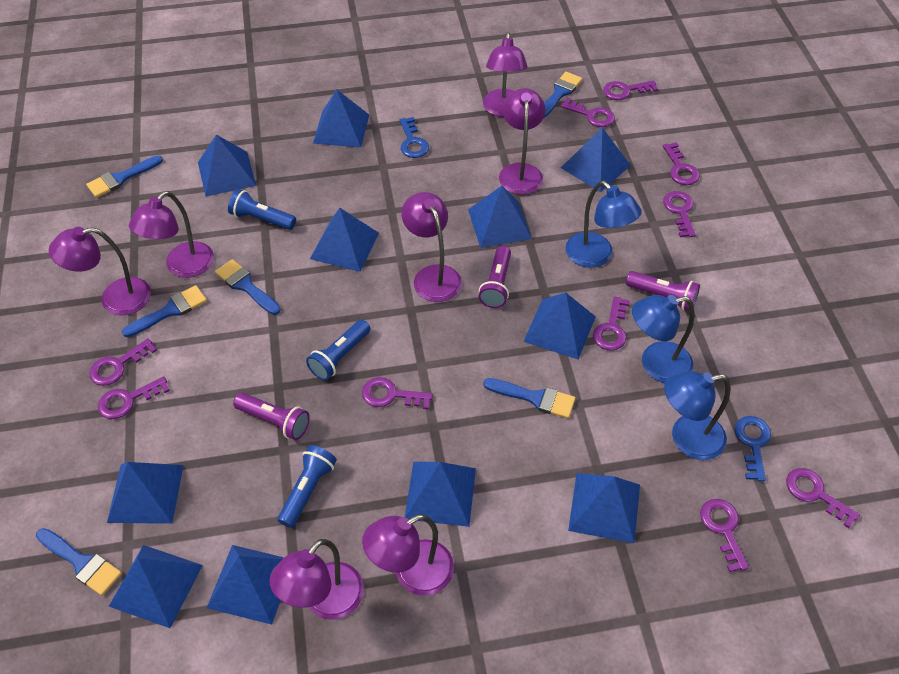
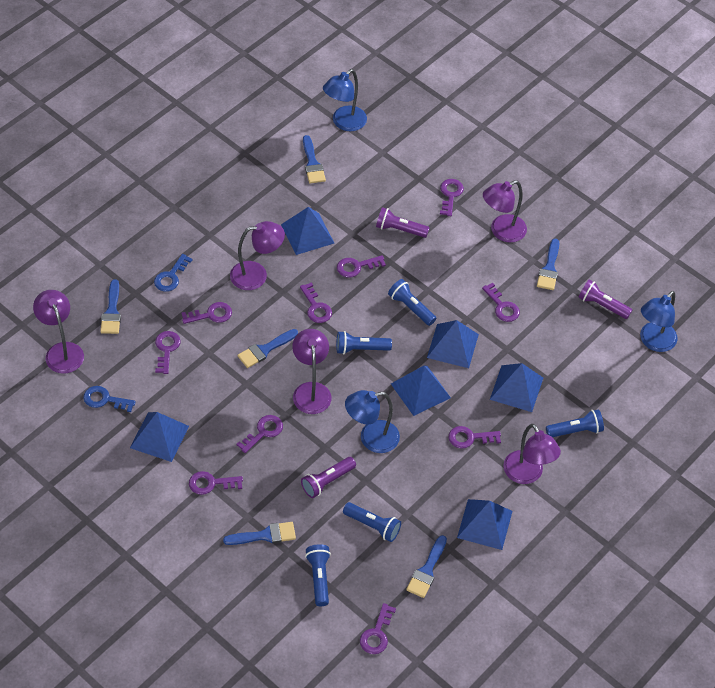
blue flashlight: [228,189,296,230] [278,445,337,528] [306,319,370,381] = 3 -> [305,544,331,606] [336,331,392,354] [343,502,401,542] [388,279,436,326] [546,409,604,437] = 5
blue pyramid: [107,462,184,524] [109,545,203,628] [198,135,256,197] [207,545,284,625] [310,208,379,272] [313,89,369,148] [405,462,476,527] [468,186,532,248] [523,292,596,360] [561,127,631,192] [568,473,640,543] = 11 -> [130,412,189,462] [281,207,334,255] [391,365,451,416] [427,320,479,368] [457,499,513,550] [490,363,543,412] = 6
purple lamp: [49,227,151,316] [129,191,214,278] [270,539,364,620] [362,514,454,596] [401,192,462,302] [483,32,528,117] [499,88,545,195] = 7 -> [33,290,84,373] [230,221,285,290] [292,329,331,414] [483,180,527,242] [503,424,561,484] = 5

